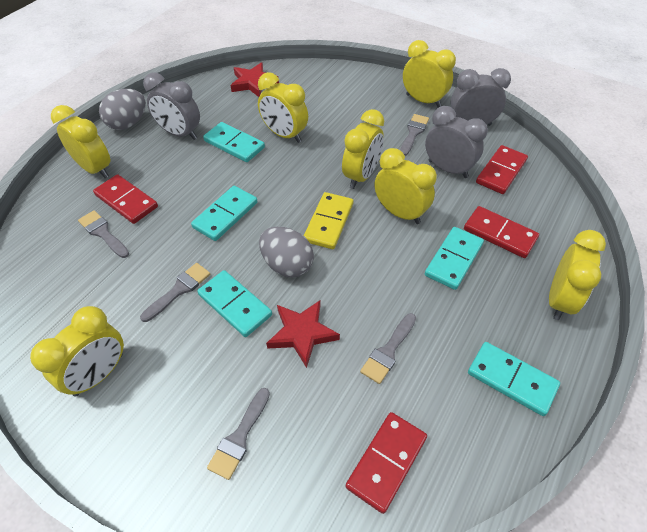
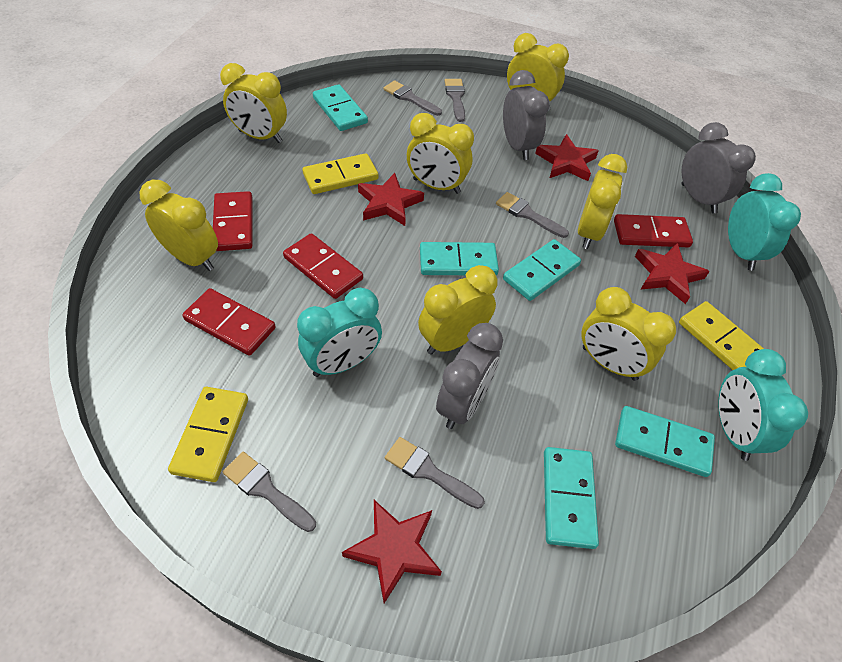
grey egg: [99,89,146,130] [259,227,314,278] = 2 -> none = 0
red star: [230,62,279,97] [266,300,340,368] = 2 -> [342,500,442,603] [358,173,424,226] [535,134,599,181] [635,243,710,304] = 4
turquoise clock: none = 0 -> [297,288,382,377] [718,349,808,461] [728,173,801,271] = 3
yellow domino: [304,192,353,249] = 1 -> [168,387,248,482] [303,153,379,194] [679,301,764,370] = 3

